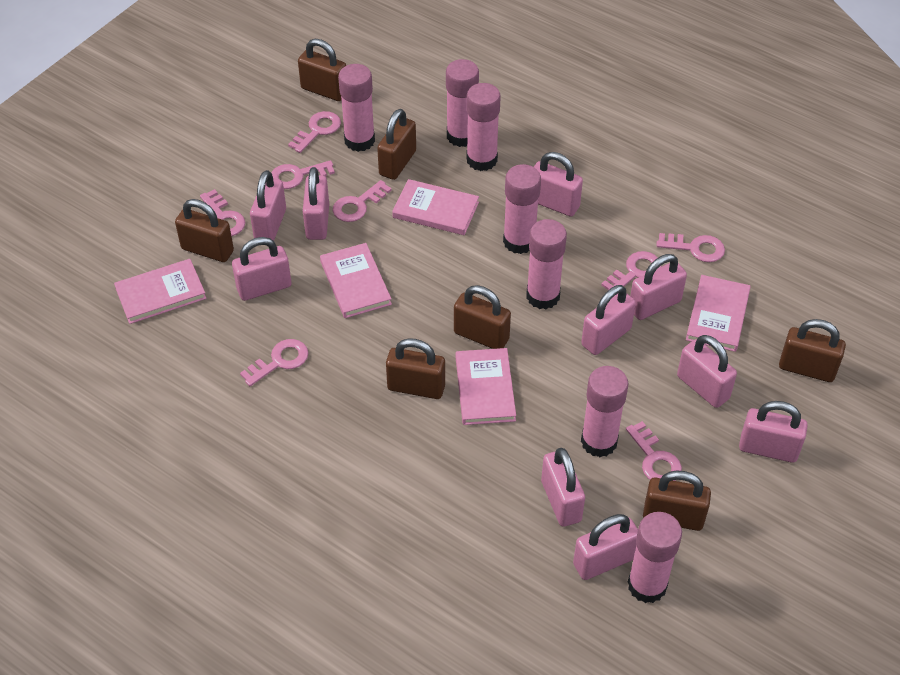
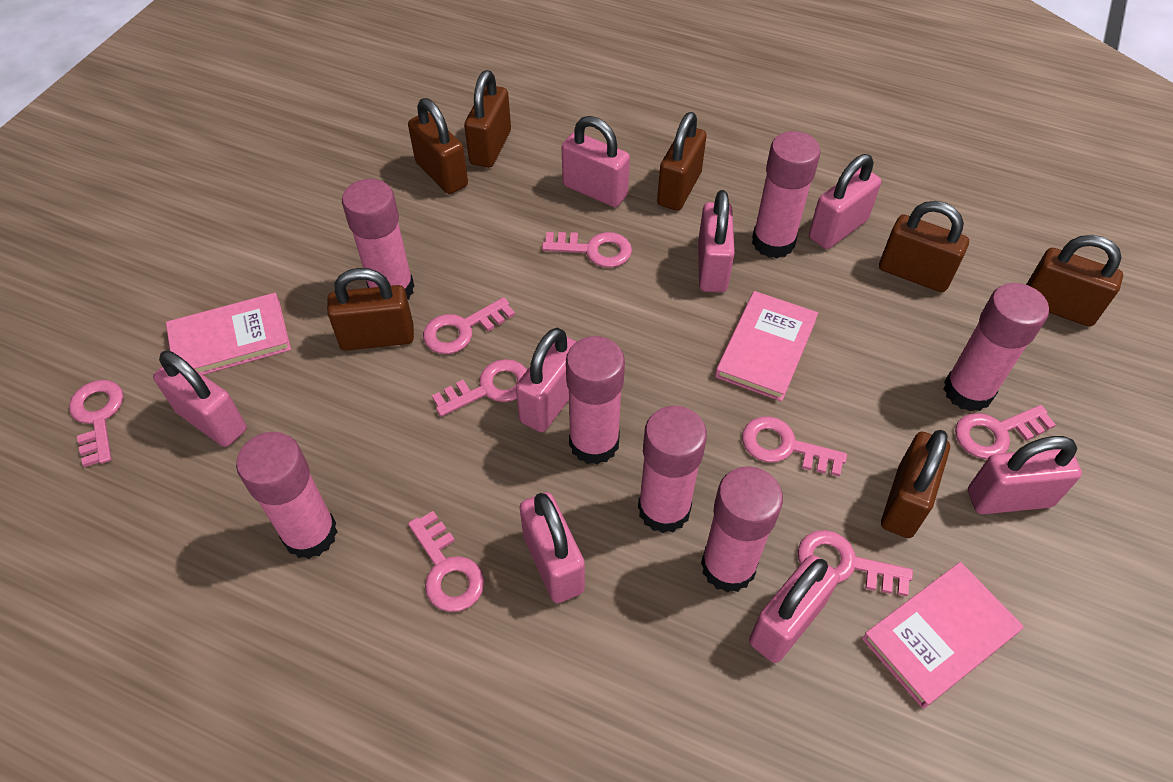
pink book: [114,259,206,324] [320,243,392,318] [392,179,479,235] [456,348,516,425] [686,275,750,352] = 5 -> [166,293,291,375] [715,291,818,402] [862,562,1024,708] = 3
pink padlock: [232,237,291,301] [250,170,286,241] [303,167,329,240] [534,152,583,217] [541,448,585,527] [573,514,638,580] [581,285,636,355] [630,254,687,320] [677,335,737,408] [739,401,808,463] = 10 -> [153,351,247,447] [516,327,577,432] [520,492,585,603] [562,116,630,207] [698,190,735,292] [749,555,840,663] [809,154,881,249] [968,436,1082,514] = 8

